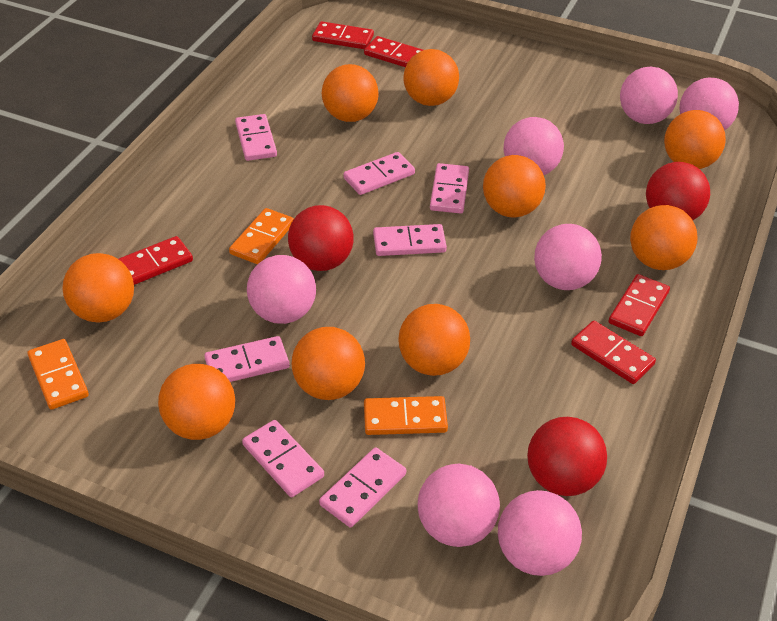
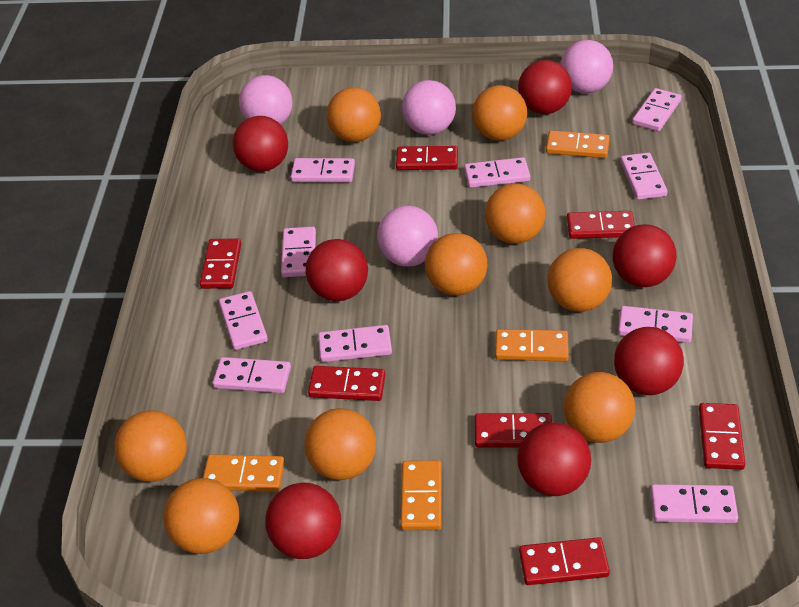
orange domino: [27,339,89,410] [229,208,294,264] [364,396,448,435] = 3 -> [203,454,285,492] [400,460,442,530] [495,329,569,361] [546,130,610,158] = 4
pink ball: [247,255,316,324] [418,464,500,547] [498,490,582,576] [504,117,564,175] [534,224,602,290] [620,67,678,124] [680,78,739,131] = 7 -> [239,75,292,124] [377,206,438,267] [402,80,456,135] [560,40,613,93] = 4
pink domino: [204,336,289,382] [235,114,277,161] [242,420,324,497] [319,447,406,527] [343,152,415,195] [373,224,447,256] [430,163,469,213] = 7 -> [213,357,291,393] [219,291,268,350] [281,227,316,277] [291,158,355,182] [318,325,392,362] [464,157,530,188] [618,306,693,343] [620,152,668,200] [632,88,681,131] [650,484,738,523] = 10
red ball: [288,205,354,271] [527,417,607,496] [646,162,710,220] = 3 -> [233,116,288,172] [265,483,341,559] [306,239,368,301] [517,422,591,496] [518,60,572,114] [613,224,677,287] [614,327,684,395] = 7
red domino: [119,236,193,285] [312,21,374,49] [364,36,423,67] [571,321,656,384] [609,274,670,336] = 5 -> [200,238,241,289] [308,366,386,401] [396,146,458,170] [475,413,552,448] [519,537,610,585] [567,211,635,239] [699,403,745,470] = 7

